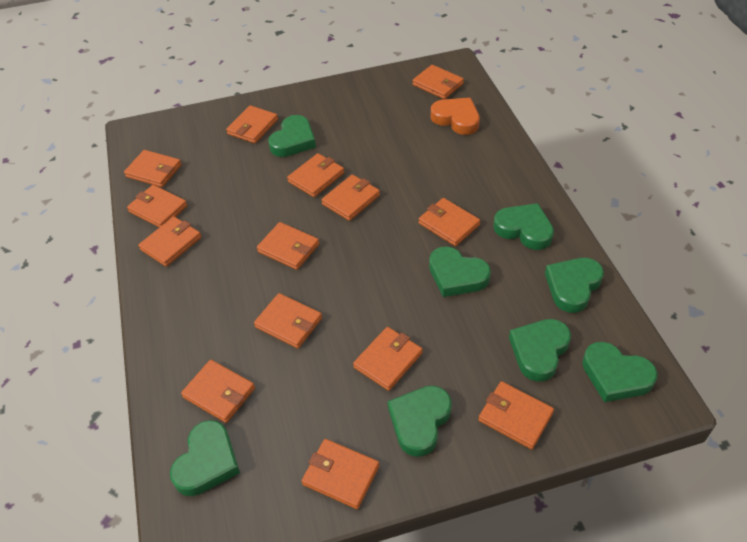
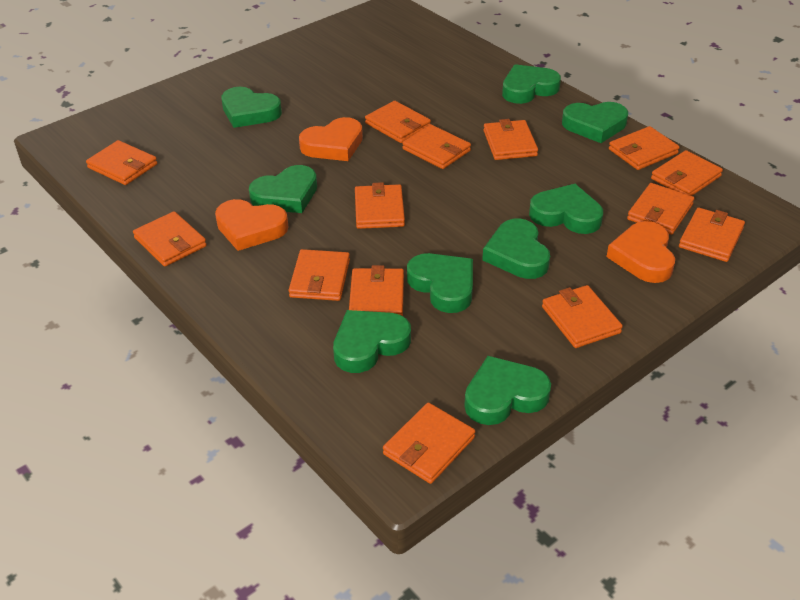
green heart: [170,420,240,496] [268,115,316,157] [388,386,452,457] [429,246,491,297] [493,203,554,250] [509,319,571,382] [545,258,604,313] [582,342,658,402] = 8 -> [221,87,282,128] [249,165,317,213] [333,310,411,373] [407,253,473,313] [464,356,551,425] [482,218,550,279] [502,64,561,104] [529,184,603,234] [562,102,628,143] = 9
orange heart: [431,98,480,135] = 1 -> [215,199,289,251] [299,117,363,161] [607,221,675,283] = 3

